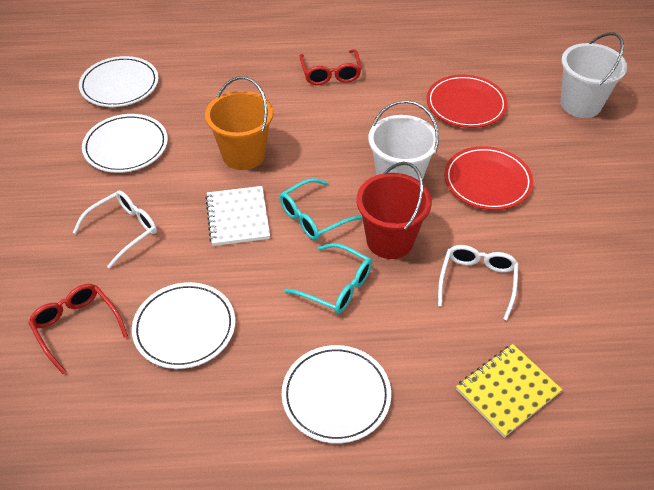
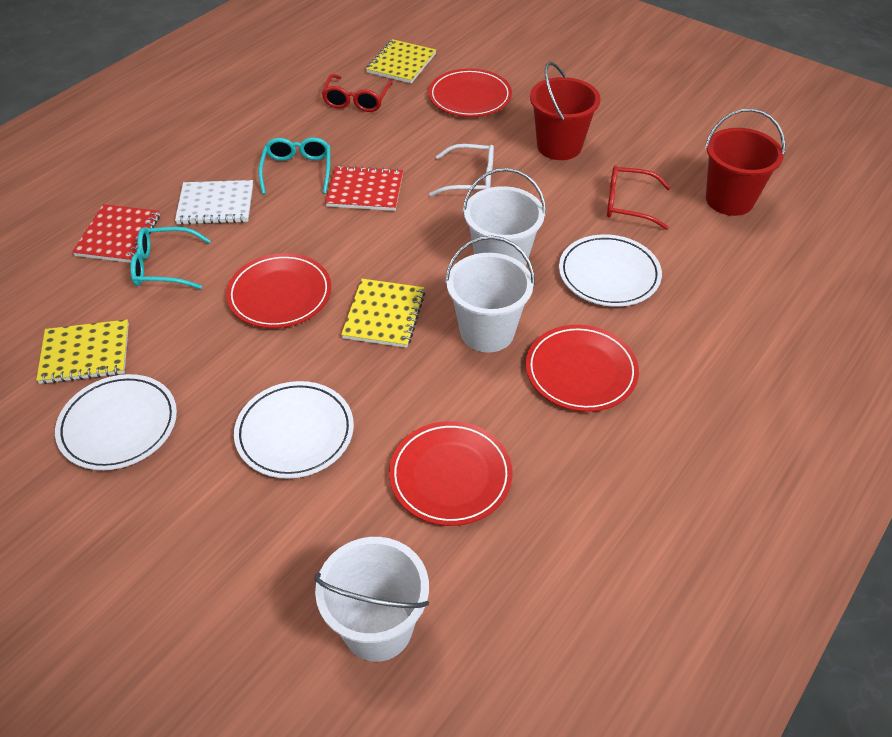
orange bucket: [205,76,273,170] = 1 -> none = 0
red bucket: [356,162,432,259] = 1 -> [530,62,601,160] [705,108,785,216] = 2
red notebook: none = 0 -> [72,204,160,263] [325,165,403,211] = 2
red plate: [427,74,508,128] [444,146,533,210] = 2 -> [226,253,331,328] [389,421,513,526] [428,68,512,117] [526,325,639,412] = 4
white bucket: [368,100,439,180] [560,32,627,118] = 2 -> [314,537,429,662] [445,236,535,352] [463,168,546,266] = 3
white glasses: [73,190,157,268] [438,245,519,320] = 2 -> [429,144,494,196] = 1
white plate: [79,56,159,107] [82,114,168,173] [132,282,235,369] [282,345,391,444] = 4 -> [55,374,177,470] [234,381,354,479] [559,234,662,307] = 3
yellow notebook: [456,344,562,438] = 1 -> [36,319,129,384] [341,279,425,348] [366,39,436,83] = 3

